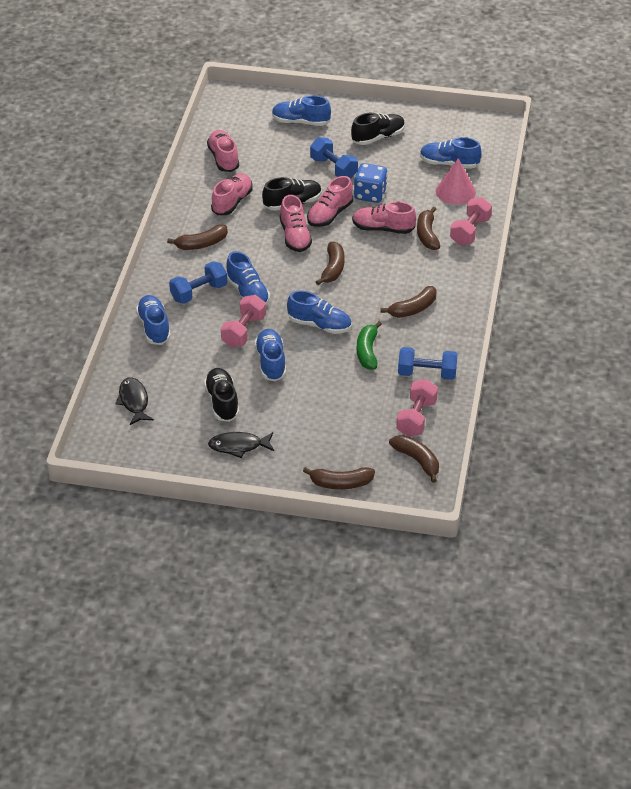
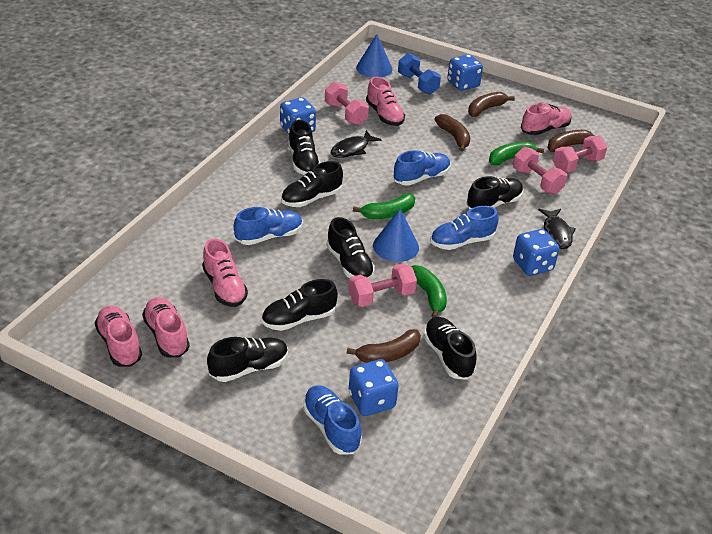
black shoe: [204,368,239,422] [262,177,322,211] [351,113,405,145] = 3 -> [207,337,288,382] [261,279,338,331] [281,161,343,207] [288,120,320,175] [326,217,375,279] [423,317,477,380] [467,176,523,209] = 7
blue cone: none = 0 -> [356,34,392,77] [373,209,419,262] = 2
blue dice: [354,163,388,203] = 1 -> [280,97,316,134] [349,359,399,416] [447,54,483,91] [513,229,559,276] = 4
blue dumbbell: [169,261,227,304] [310,137,358,179] [398,347,458,380] = 3 -> [398,53,441,94] = 1
blue shoe: [136,295,171,345] [226,251,270,305] [255,329,286,381] [272,95,331,126] [287,290,351,334] [420,137,482,169] = 6 -> [234,207,303,245] [303,385,362,455] [394,150,451,186] [431,206,499,250] = 4
brown banana: [167,224,228,250] [303,467,375,489] [316,241,344,285] [380,286,437,318] [389,435,439,483] [417,207,440,250] = 6 -> [347,329,421,363] [435,114,470,152] [468,92,515,117] [548,130,594,152] = 4
green banana: [357,321,382,370] = 1 -> [353,193,415,219] [411,265,447,318] [489,142,544,165] = 3
pink cone: [436,158,476,205] = 1 -> none = 0
pink dumbbell: [221,295,266,347] [396,379,438,437] [450,197,492,245] = 3 -> [325,82,369,125] [349,264,417,307] [513,147,567,194] [553,136,607,172] = 4

